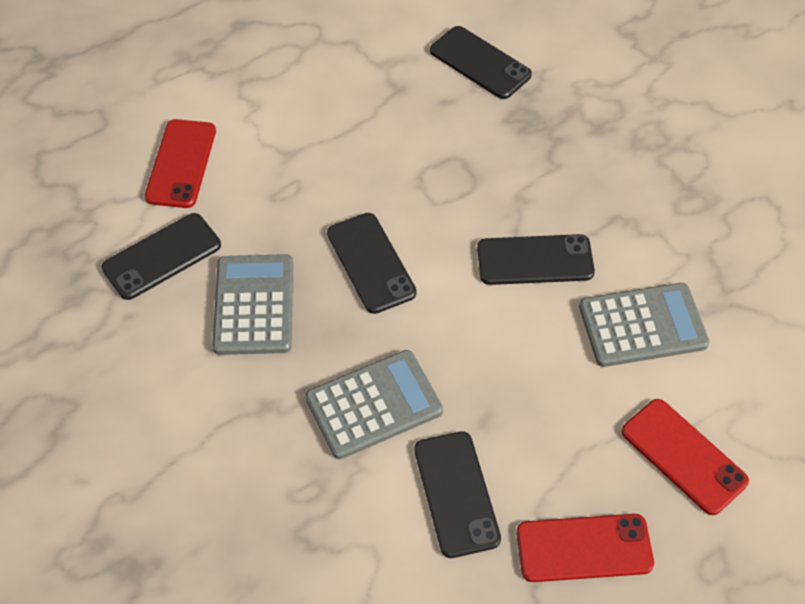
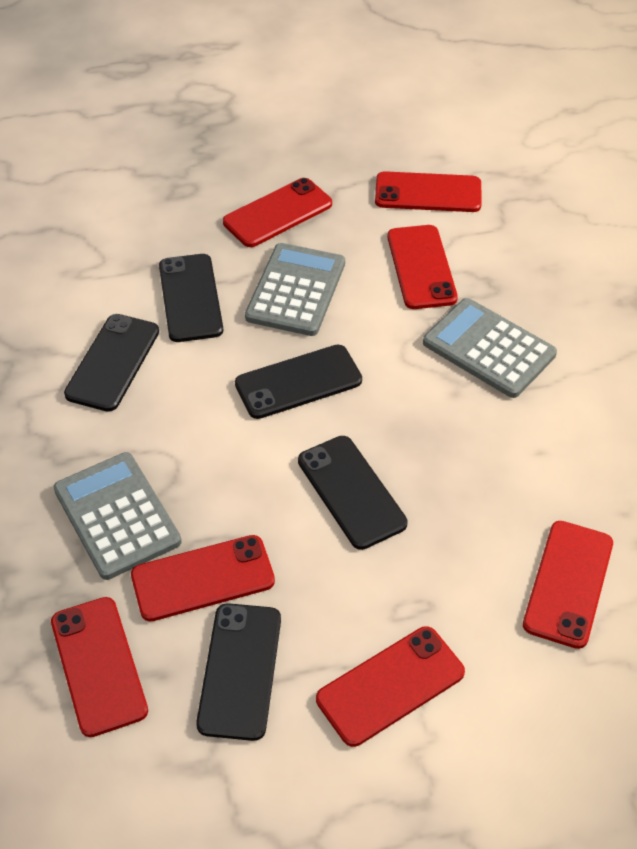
red phone: [145,119,216,208] [516,514,654,582] [622,399,749,515] = 3 -> [51,597,148,737] [131,535,275,621] [223,178,332,247] [316,626,465,747] [375,171,482,212] [388,225,458,309] [523,521,613,649] = 7

